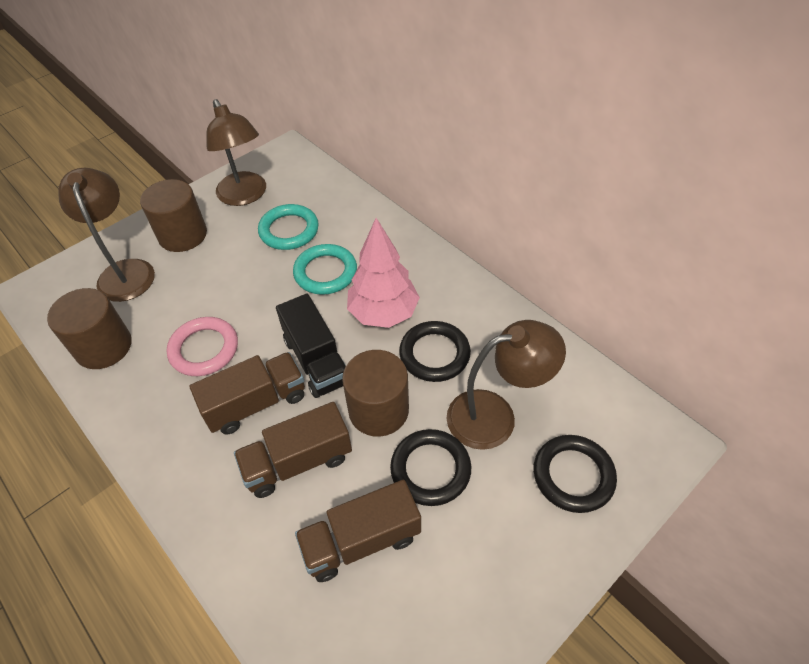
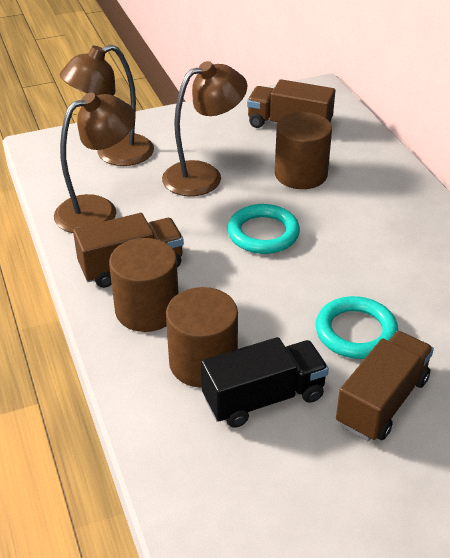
black ring: [390,429,471,506] [399,321,471,382] [534,435,617,513] = 3 -> none = 0
pink ring: [167,317,238,376] = 1 -> none = 0
pink tree: [347,218,420,328] = 1 -> none = 0

